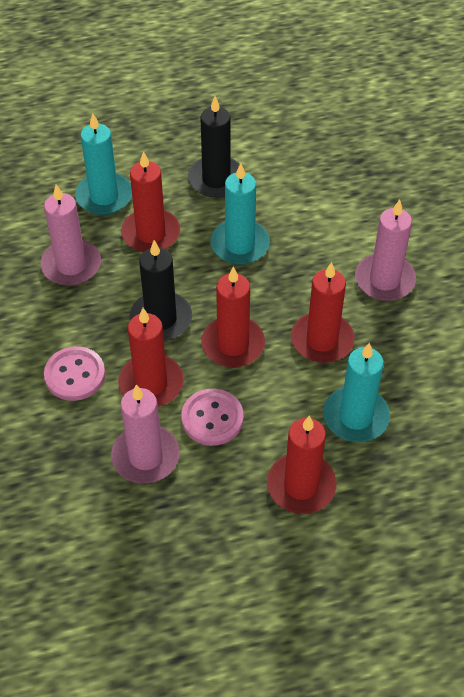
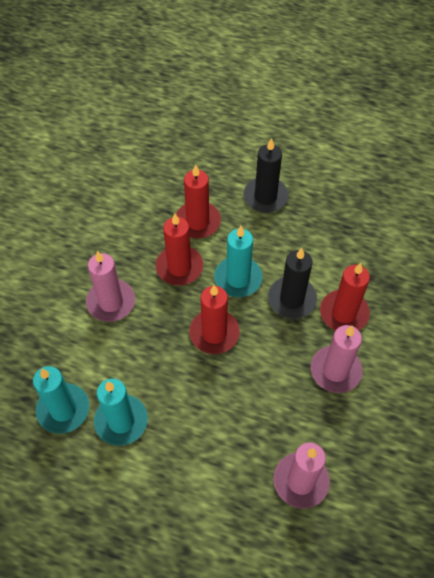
pink button: [44,346,105,401] [181,389,243,446] = 2 -> none = 0
red candle: [118,308,184,407] [121,151,180,252] [201,267,265,367] [267,416,337,514] [291,262,354,363] = 5 -> [156,214,203,286] [176,165,221,238] [189,285,240,354] [320,263,370,331] = 4

